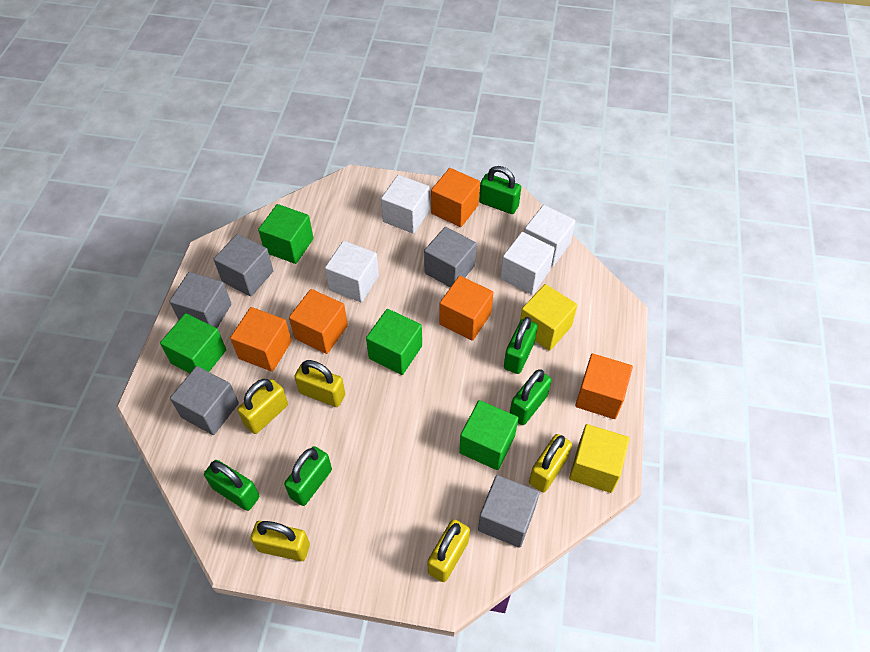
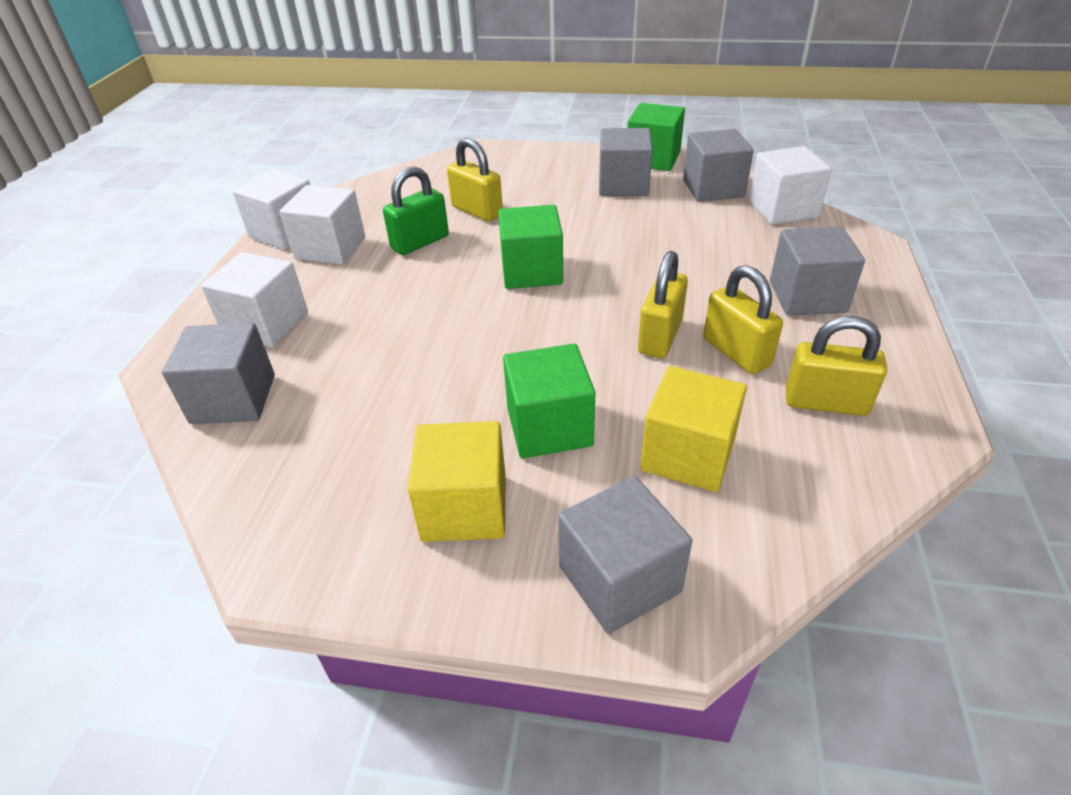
green cube: [160,313,226,373] [258,204,314,264] [366,309,422,375] [459,400,518,470] = 4 -> [498,205,563,289] [503,344,595,458] [627,103,685,171] = 3
green padlock: [204,460,259,511] [284,446,332,506] [479,166,521,214] [504,317,538,374] [510,369,552,425] = 5 -> [383,166,449,255] = 1
orange cube: [230,307,292,372] [289,289,348,354] [431,168,480,227] [439,276,494,341] [575,353,633,419] = 5 -> none = 0
yellow padlock: [237,379,288,434] [251,521,310,561] [294,360,345,407] [428,519,470,582] [529,434,572,493] = 5 -> [447,138,503,222] [638,251,688,358] [703,265,783,374] [785,316,887,416] = 4

